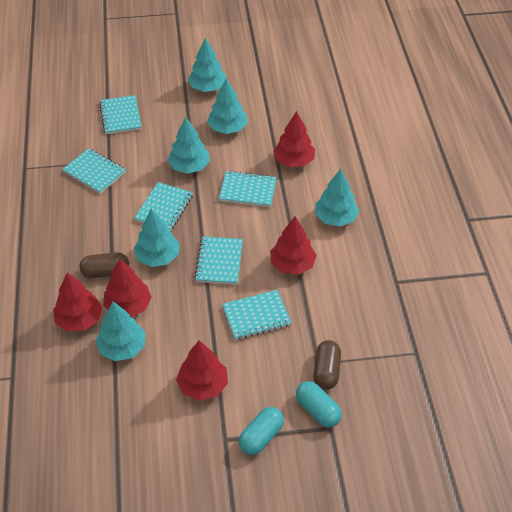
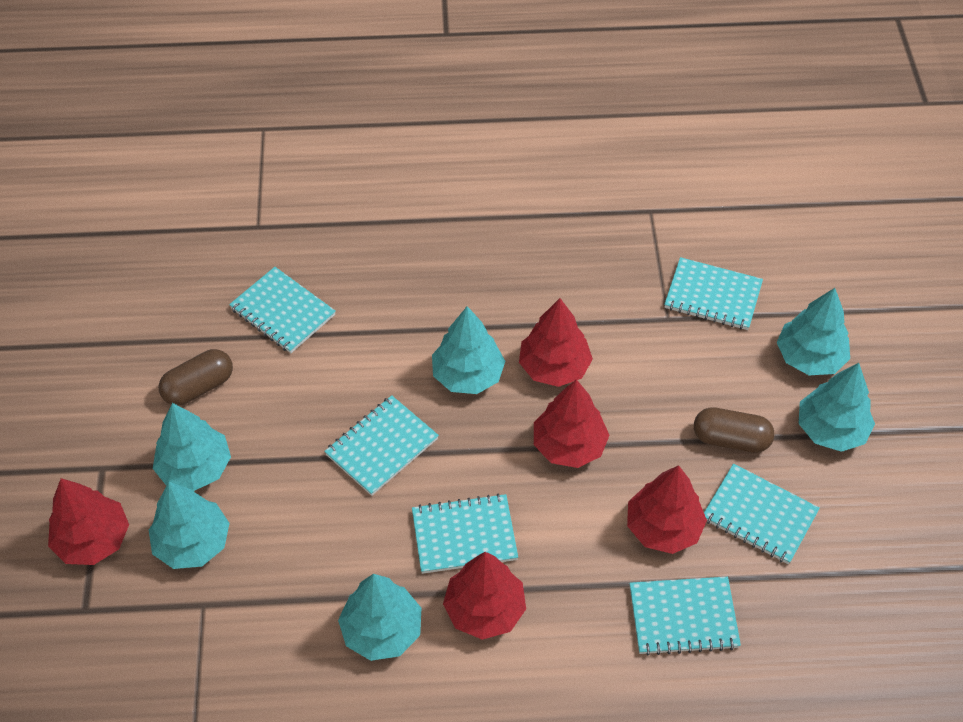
turquoise capsule: [239,407,284,455] [296,381,342,427] = 2 -> none = 0

